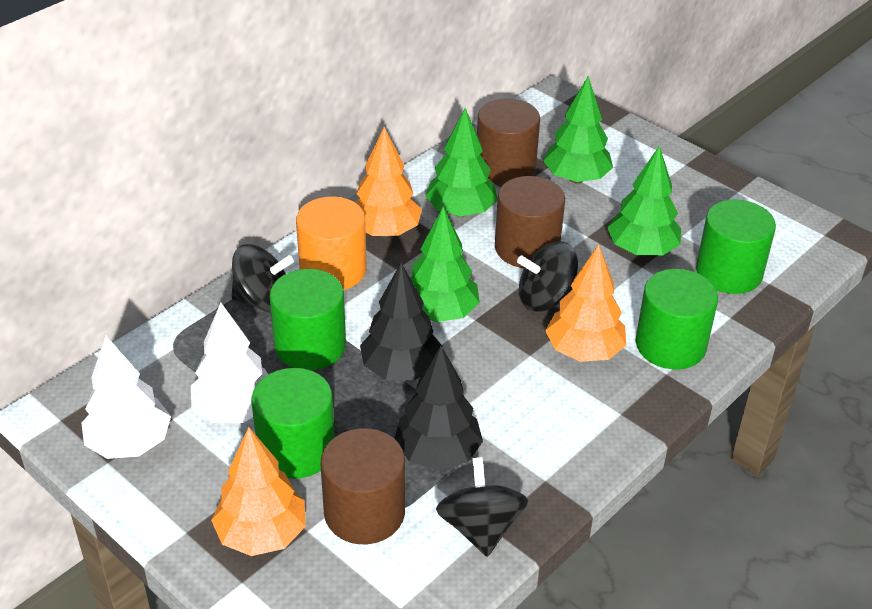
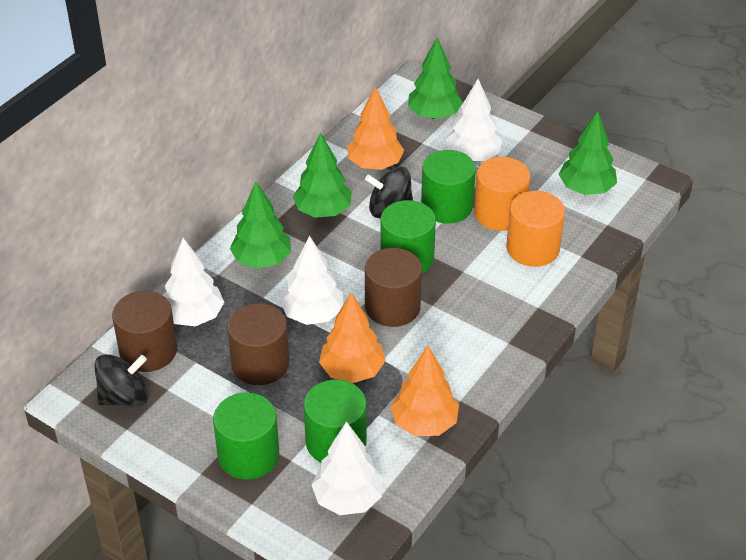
black spinning top: [231,244,294,313] [436,457,528,557] [517,242,578,312] = 3 -> [94,354,149,407] [365,167,413,218] = 2
black tree: [360,262,443,380] [394,346,483,470] = 2 -> none = 0
orange cylinder: [296,197,367,290] = 1 -> [474,157,530,231] [506,191,565,267] = 2
white tree: [81,336,171,459] [191,302,268,423] = 2 -> [163,238,224,326] [280,236,343,325] [311,421,383,515] [445,79,502,161] = 4

